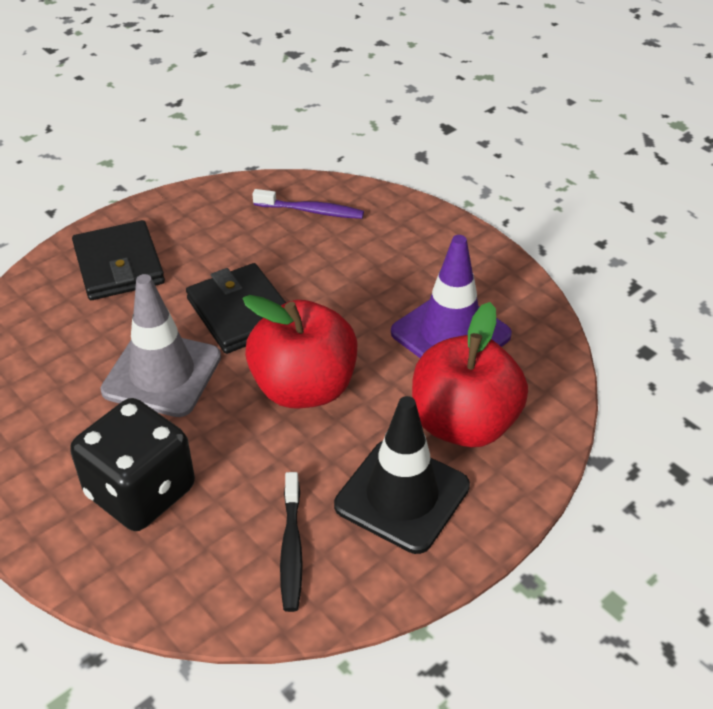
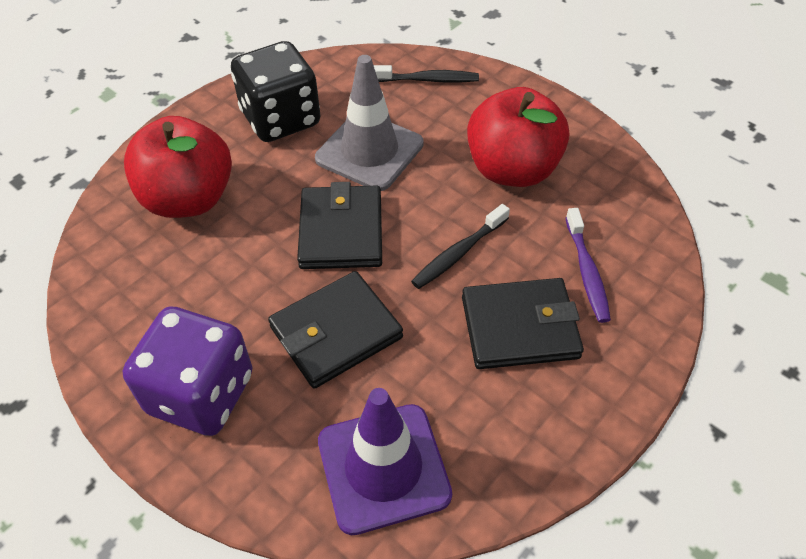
black toothbrush: [280,472,303,612] = 1 -> [374,65,479,82] [411,204,510,289] = 2
black traffic cone: [334,396,470,554] = 1 -> none = 0
black wallet: [72,220,165,300] [186,263,286,354] = 2 -> [268,271,403,389] [297,182,382,269] [462,278,584,369] = 3
purple dice: none = 0 -> [123,306,253,436] = 1

